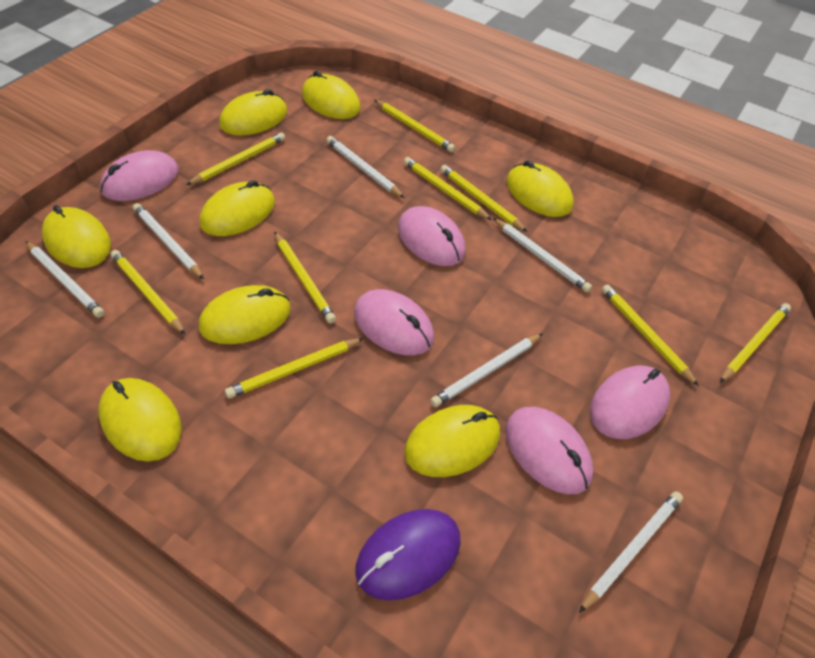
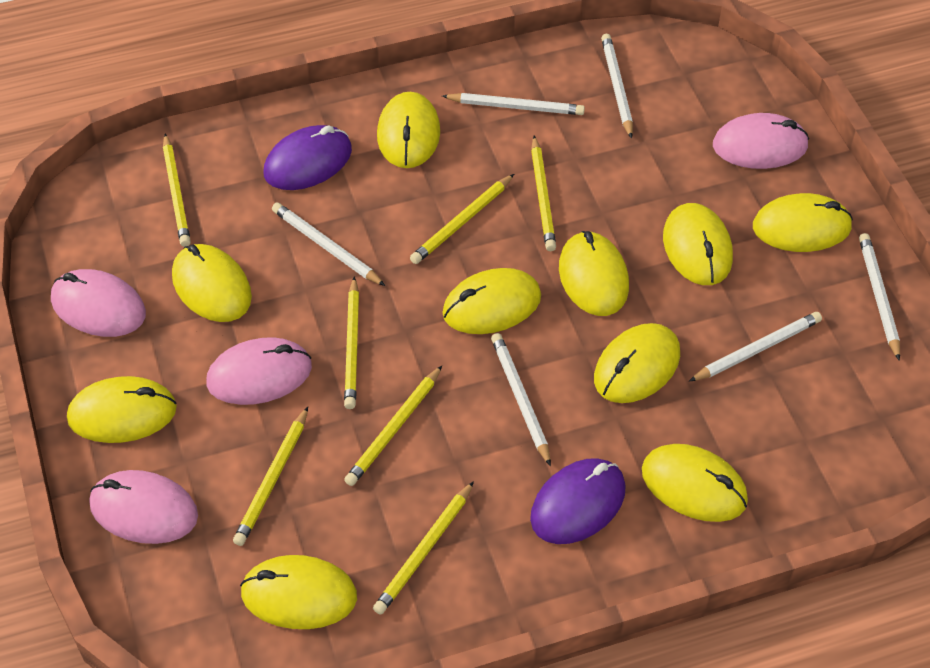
pink mouse: [100,150,179,201] [354,289,434,355] [398,206,465,266] [506,407,593,495] [590,366,670,439] = 5 -> [51,269,146,337] [89,470,198,544] [206,337,312,405] [713,113,809,169] = 4
purple mouse: [355,509,461,600] = 1 -> [264,125,352,190] [530,458,626,544] = 2
yellow mouse: [42,205,111,268] [98,378,182,462] [199,285,291,344] [200,180,275,236] [219,89,287,135] [302,71,361,119] [404,405,500,477] [507,160,574,217] = 8 -> [67,376,177,443] [172,244,252,322] [240,555,357,629] [377,92,440,168] [442,268,541,334] [559,231,629,316] [594,323,680,403] [642,444,748,522] [663,203,733,285] [753,193,853,252] = 10
yellow pencil: [110,250,186,335] [186,132,285,185] [225,338,364,399] [274,232,336,324] [375,100,455,152] [404,157,492,220] [440,165,528,232] [602,284,699,386] [720,303,791,383] = 9 -> [163,134,191,247] [233,407,308,546] [344,276,359,409] [344,366,442,486] [373,481,474,615] [410,174,514,264] [531,136,556,251] = 7

